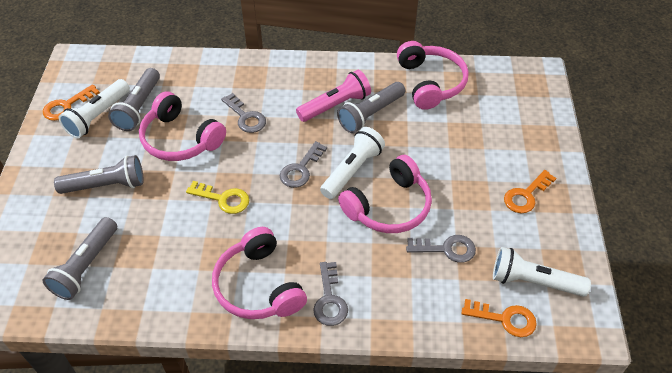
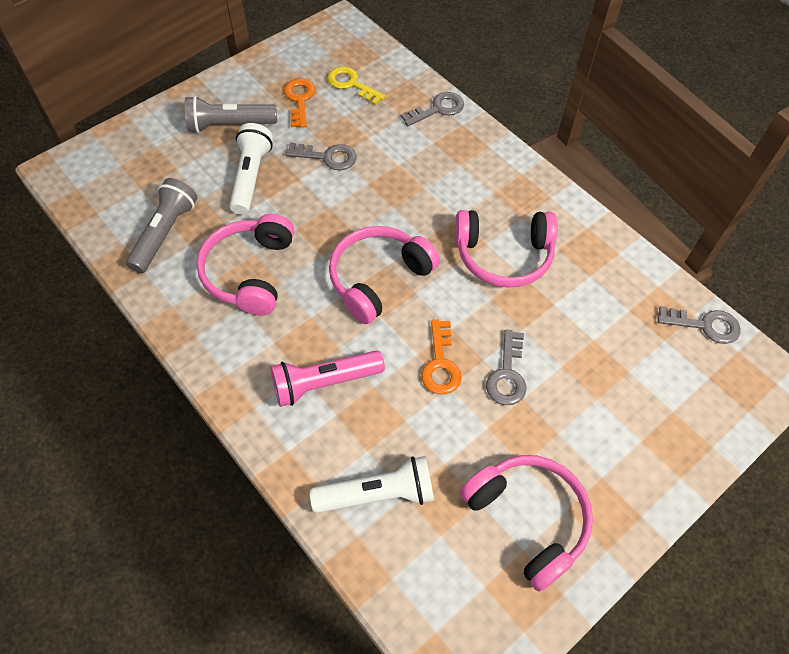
grey flashlight: [43,217,117,300] [54,155,144,194] [108,68,160,131] [337,82,405,133] = 4 -> [126,178,197,273] [185,96,277,133] = 2
orange key: [43,84,100,121] [462,299,537,337] [504,170,556,213] = 3 -> [284,78,315,128] [421,320,462,395] = 2
white flashlight: [59,79,130,139] [320,127,385,199] [493,247,591,297] = 3 -> [229,123,273,215] [310,456,434,513] = 2

